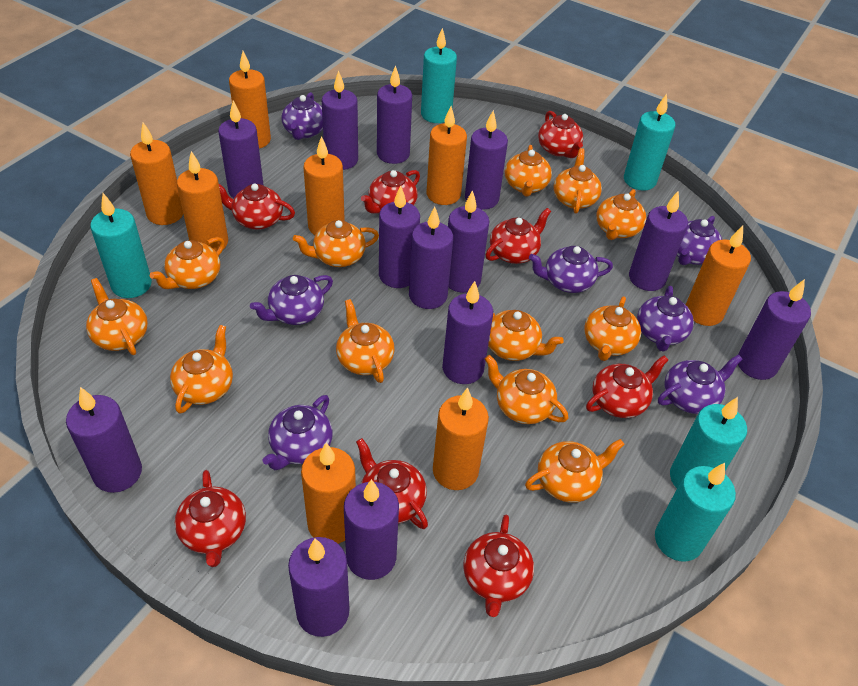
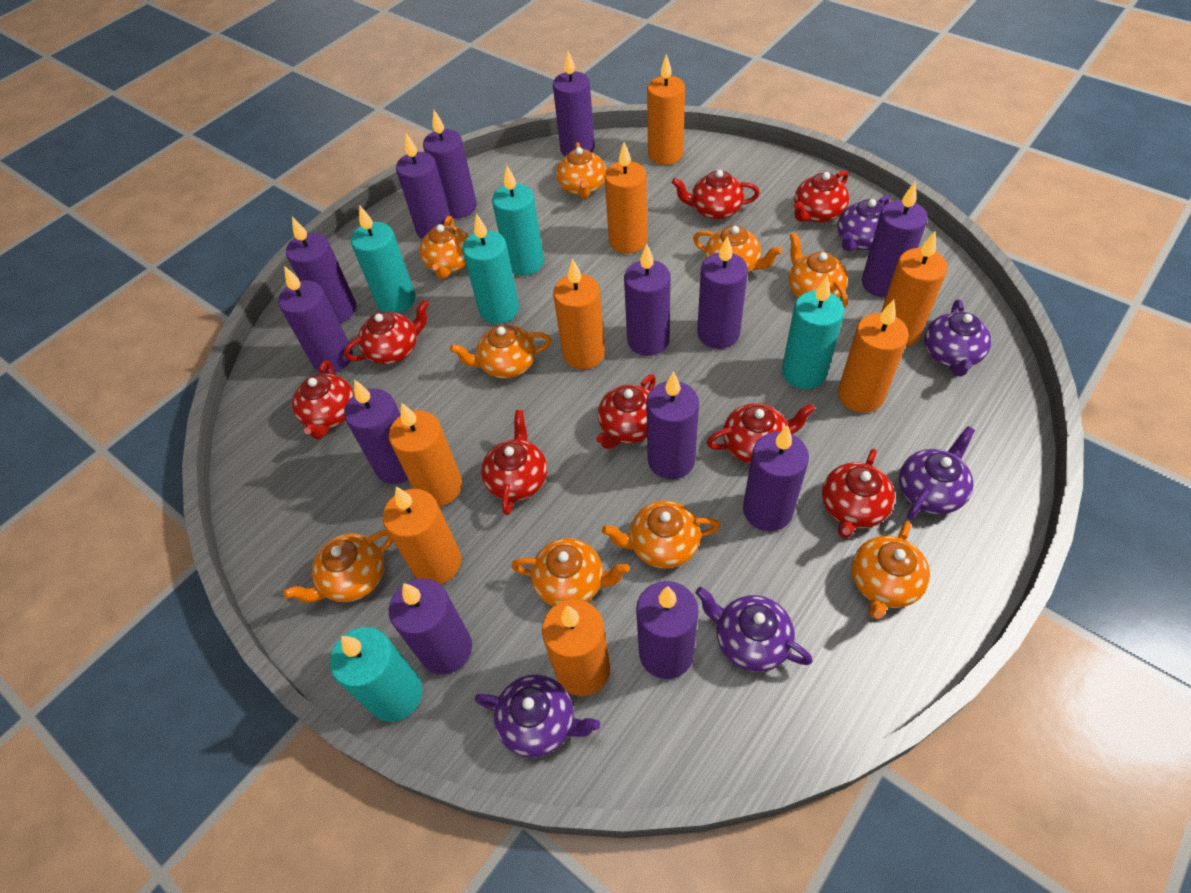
orange teapot: [86,278,148,355] [150,237,225,289] [170,325,233,414] [293,220,379,267] [336,299,395,383] [485,355,568,424] [488,310,564,361] [505,145,552,197] [525,439,625,503] [553,148,602,214] [584,296,641,361] [596,189,646,240] = 12 -> [283,530,393,603] [419,216,469,279] [450,325,551,379] [511,538,630,606] [556,142,606,199] [602,501,720,569] [693,226,782,273] [789,232,848,308] [852,521,930,620] = 9
purple teapot: [250,275,333,325] [263,395,333,470] [281,92,323,140] [529,246,613,293] [637,286,694,352] [658,354,743,414] [677,216,722,265] = 7 -> [475,674,600,758] [696,587,813,672] [837,195,890,251] [899,426,975,520] [924,300,991,377] = 5

